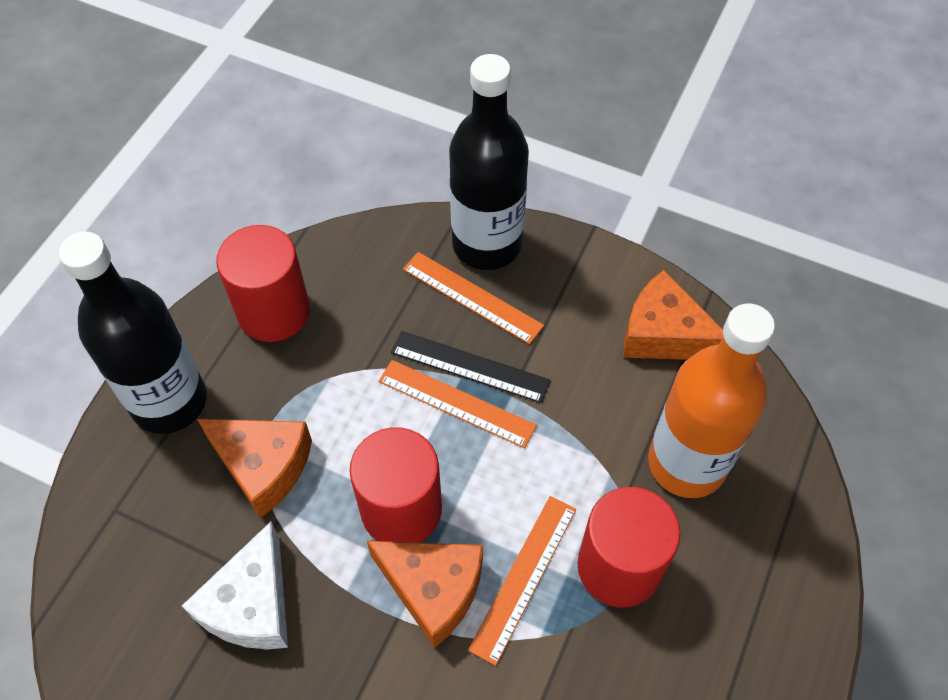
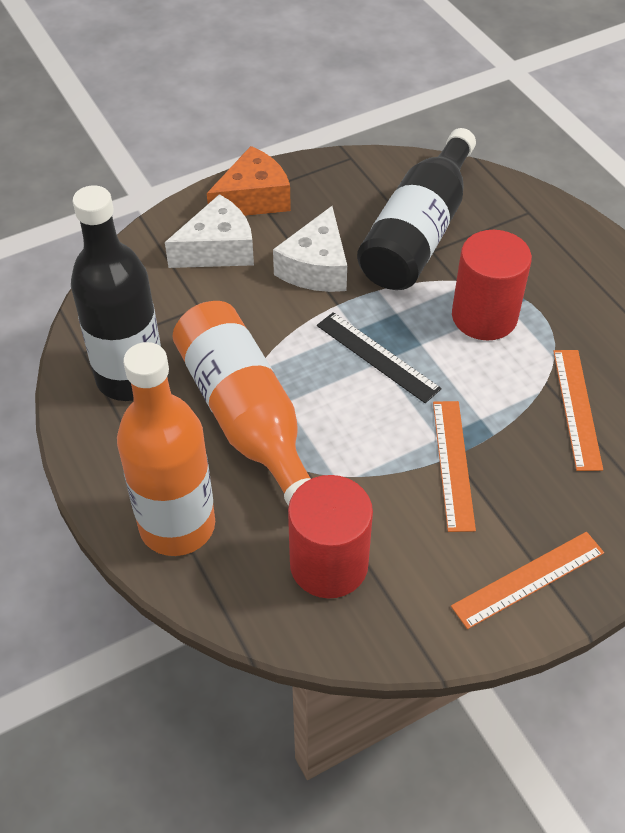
orange bottle: [648,303,775,498] = 1 -> [117,342,215,556] [173,301,311,506] = 2
orange cheese: [197,419,312,518] [367,541,483,648] [623,270,723,360] = 3 -> [207,146,291,216] = 1
red cylinder: [216,225,310,342] [350,427,442,543] [578,487,680,608] = 3 -> [288,475,373,599] [452,230,532,340] = 2
white cheese: [182,522,288,649] = 1 -> [165,194,254,268] [273,206,347,292] = 2

